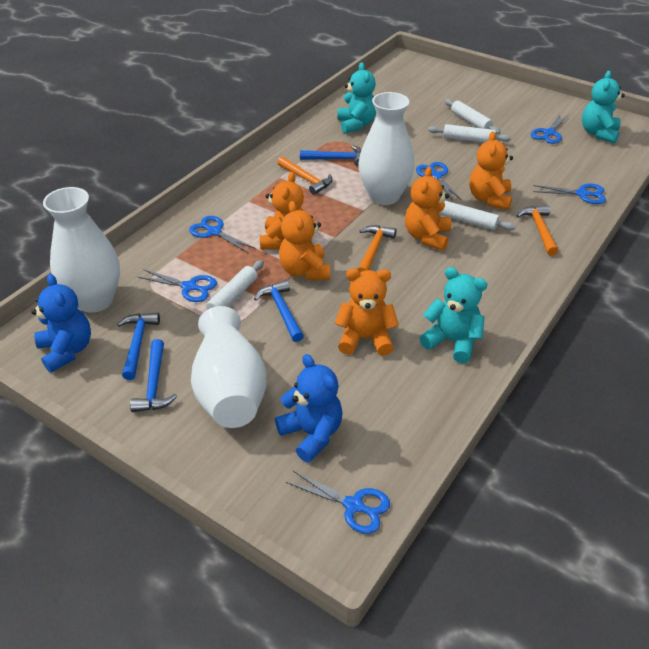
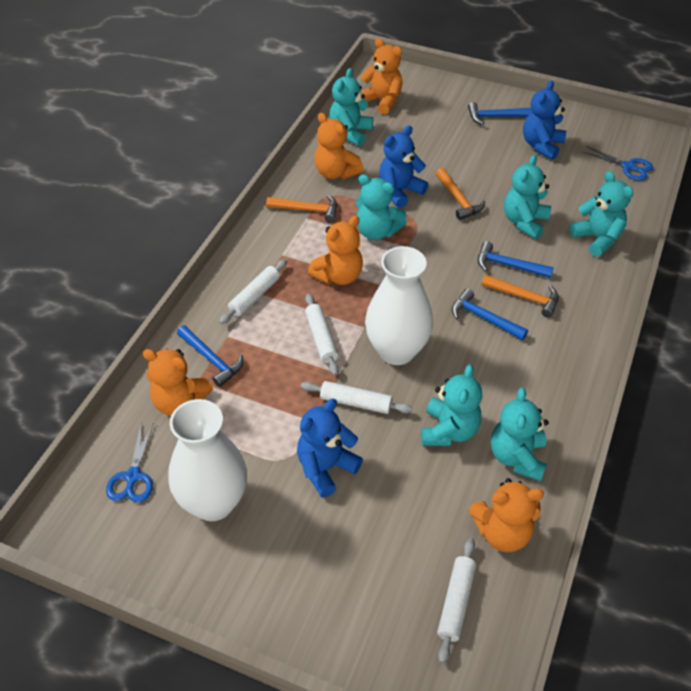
blue scissors: [138,269,217,302] [189,216,256,253] [286,471,390,534] [416,162,462,201] [531,113,569,144] [533,184,606,204] = 6 -> [106,422,154,503] [582,146,653,181] = 2
blue teddy bear: [31,274,91,373] [275,354,343,463] = 2 -> [297,399,363,498] [379,125,429,208] [523,81,566,160] = 3
turquoise teddy bear: [337,62,376,133] [419,267,488,363] [582,71,625,143] = 3 -> [329,68,373,146] [356,174,406,240] [421,364,482,446] [491,388,549,481] [504,155,551,239] [569,171,634,257] = 6
white vase: [43,187,120,313] [191,306,267,428] [358,92,415,205] = 3 -> [168,399,247,521] [365,246,433,365] = 2

